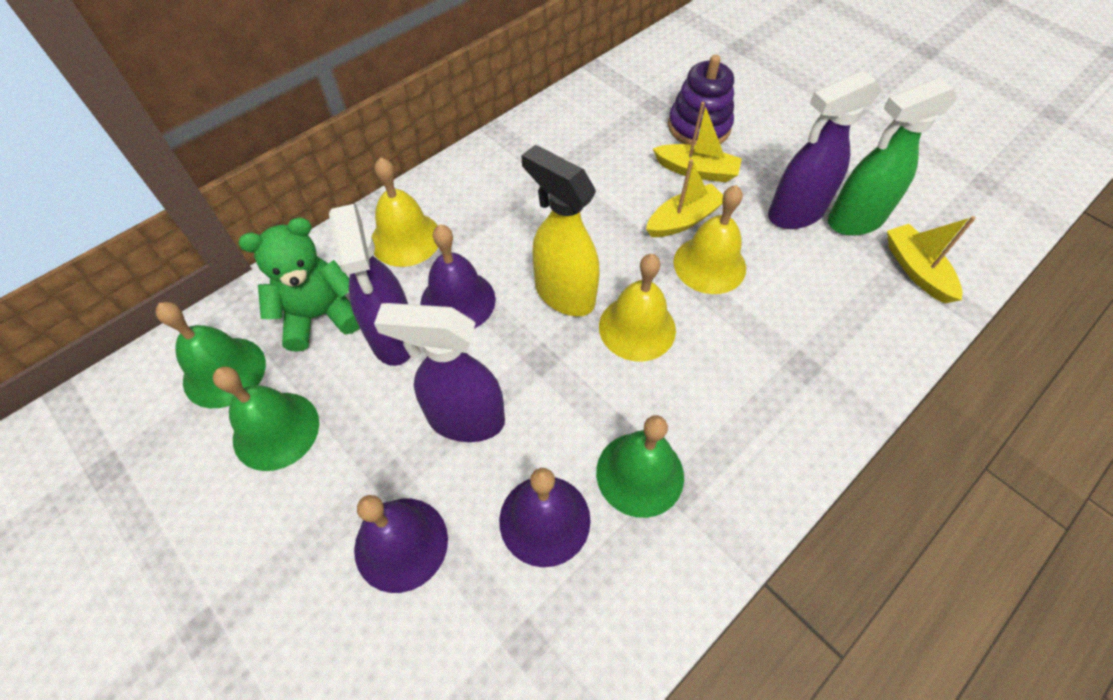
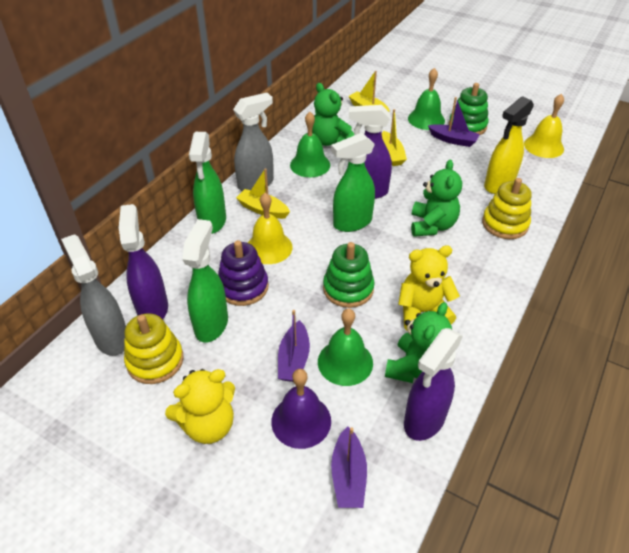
green spray bottle: [828,77,957,236] = 1 -> [182,219,228,342] [189,132,226,234] [331,133,375,232] = 3
green stacking toy: none = 0 -> [323,242,375,308] [449,83,489,135] = 2
green teddy bear: [238,217,360,352] = 1 -> [312,83,354,146] [385,302,452,383] [411,159,462,237] = 3
grey spray bottle: none = 0 -> [61,234,126,356] [233,93,274,191] = 2
purple bell: [354,495,448,593] [420,224,496,329] [499,468,591,567] = 3 -> [271,369,331,449] = 1
purple boat: none = 0 -> [278,310,310,382] [331,426,367,508] [428,97,480,147] = 3
yellow bell: [372,157,438,267] [599,254,676,361] [674,185,746,294] = 3 -> [248,193,293,264] [524,94,564,158] = 2
yellow stacking toy: none = 0 -> [124,313,184,384] [482,178,532,239] = 2
yellow teddy bear: none = 0 -> [165,369,235,444] [398,246,460,330] = 2

